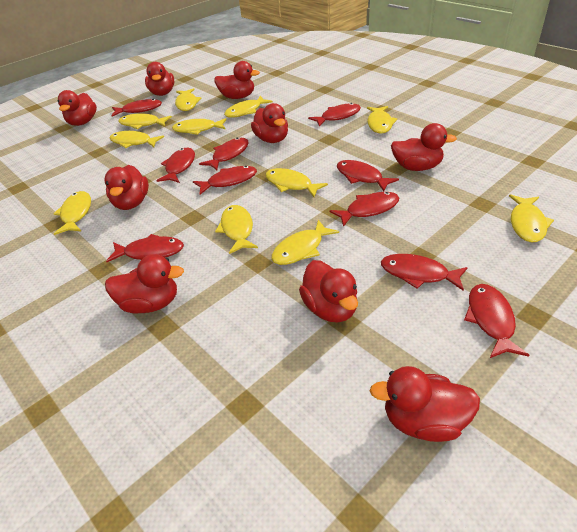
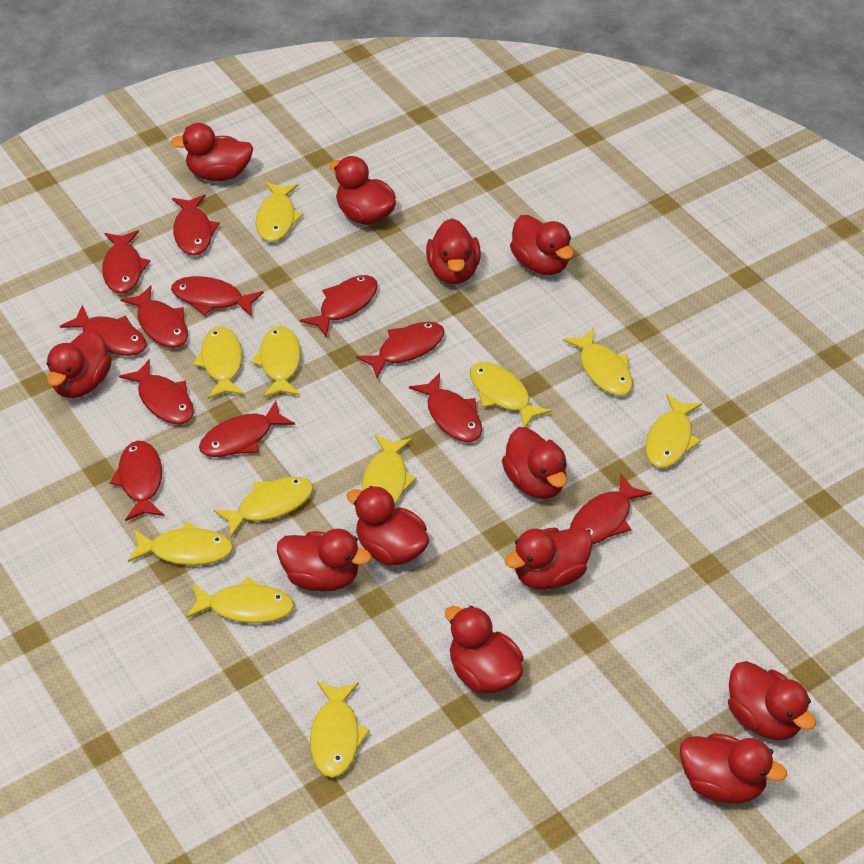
red duck: [57,90,97,126] [104,165,149,210] [105,254,184,313] [145,62,175,96] [214,61,260,99] [251,103,288,143] [299,260,358,322] [370,366,480,442] [391,123,457,171] = 9 -> [47,329,112,398] [171,123,253,181] [277,529,371,592] [329,156,396,225] [347,486,429,565] [426,218,481,284] [445,606,523,693] [502,427,567,499] [504,528,593,590] [510,215,574,275] [680,733,787,803] [728,661,816,740] = 12
red fish: [106,234,184,262] [111,99,162,116] [156,148,195,183] [193,166,257,195] [199,138,249,170] [308,103,361,127] [330,192,399,227] [337,160,399,192] [381,254,468,291] [464,284,529,358] = 10 -> [60,305,147,356] [102,230,150,294] [110,441,164,521] [119,359,194,425] [120,285,188,348] [171,276,264,317] [172,195,220,256] [199,401,295,457] [300,275,378,338] [356,322,445,379] [409,373,482,442] [570,474,652,545] = 12

